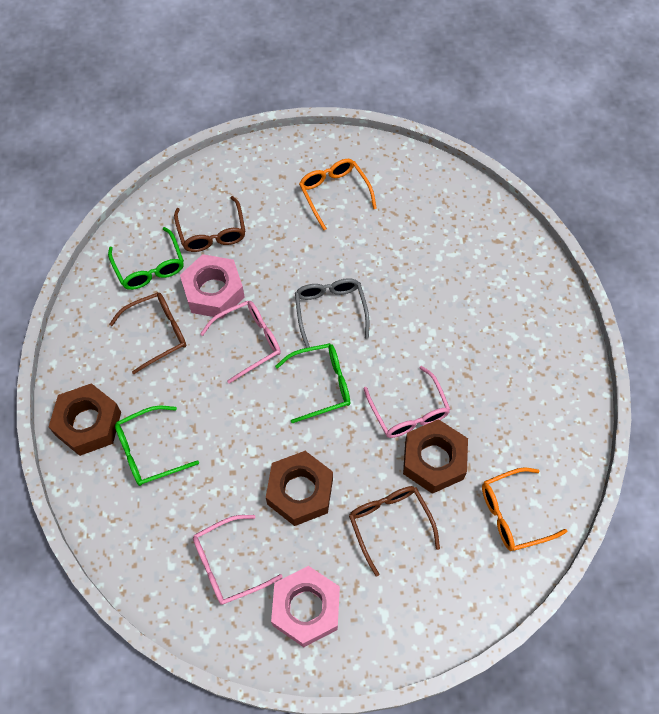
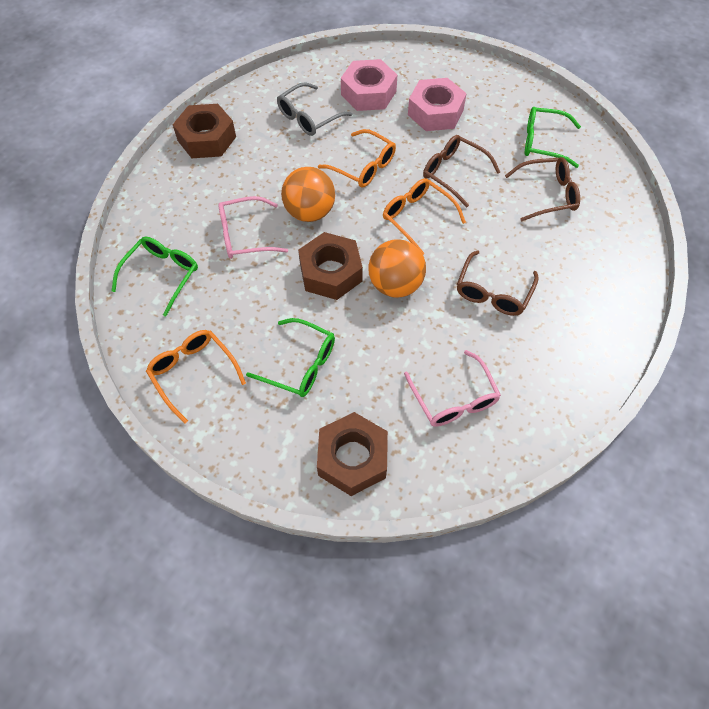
orange ball: none = 0 -> [281,167,335,222] [368,239,426,298] = 2
orange glasses: [299,159,377,230] [482,467,567,551] = 2 -> [146,330,246,424] [318,129,396,187] [383,178,466,255] = 3
pink glasses: [193,515,283,605] [200,301,281,384] [363,366,451,438] = 3 -> [218,196,288,259] [404,350,501,427] = 2

